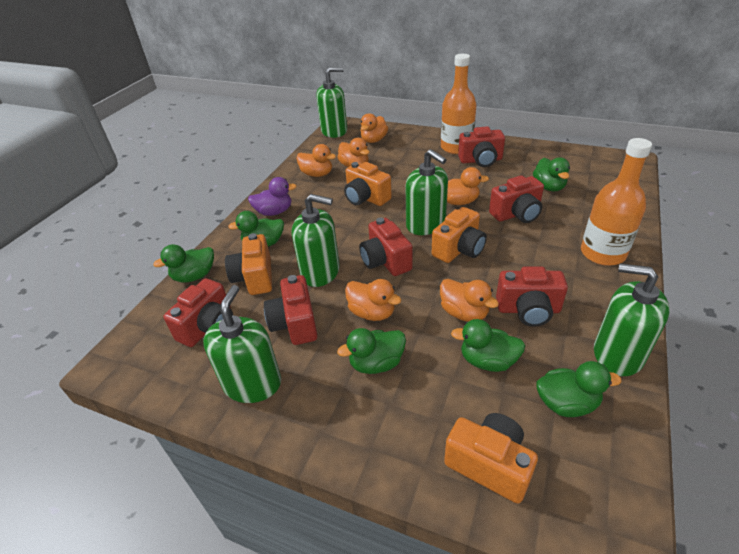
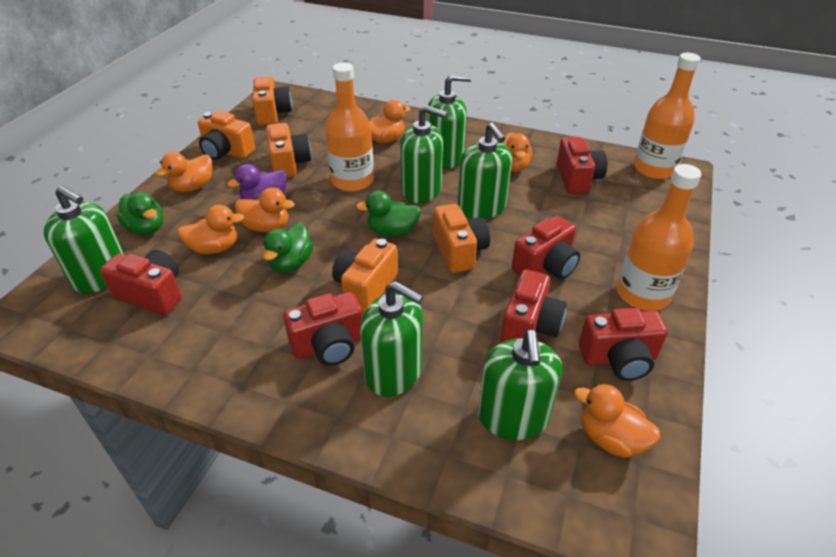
green duck: [153,244,214,283] [228,211,284,247] [337,328,406,374] [451,319,525,372] [533,157,570,191] [536,361,622,417] = 6 -> [116,192,163,235] [263,223,313,273] [356,190,421,237] = 3
green soap dispenser: [203,285,281,403] [292,194,340,287] [316,67,347,138] [406,149,448,235] [594,263,670,376] = 5 -> [44,186,124,293] [360,281,424,397] [400,105,447,203] [427,74,471,169] [458,123,512,219] [478,330,562,440] = 6
orange bottle: [441,54,477,154] [581,138,652,266] = 2 -> [325,63,374,192] [617,164,701,311] [634,53,701,179] = 3
orange camera: [225,233,272,295] [344,162,392,206] [432,207,487,263] [444,413,538,503] = 4 -> [198,111,255,160] [252,77,292,125] [266,123,311,177] [332,239,398,313] [433,204,490,273] = 5

